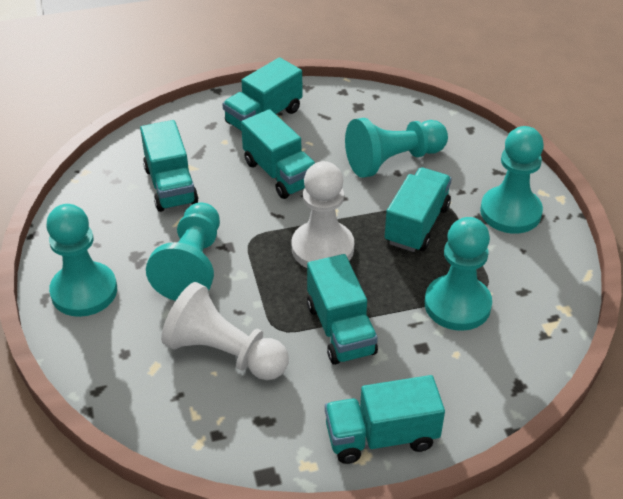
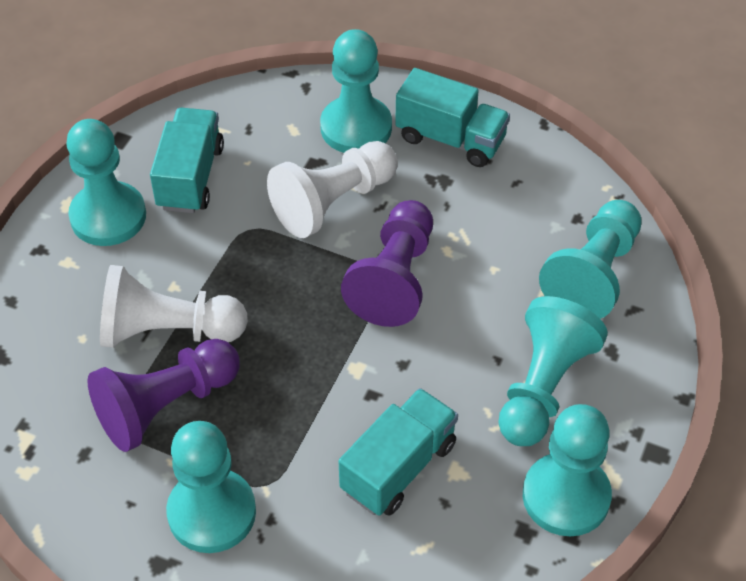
purple pawn: none = 0 -> [88,339,240,452] [341,200,433,327] = 2
turquoise pawn: [46,204,117,317] [146,202,220,301] [345,118,448,178] [425,217,492,331] [480,126,544,234] = 5 -> [66,119,146,246] [166,421,256,553] [320,29,392,153] [498,296,608,446] [523,404,612,536] [539,200,641,319] = 6
turquoise truck: [140,120,198,212] [222,57,302,131] [241,109,315,199] [307,254,378,365] [325,375,445,464] [385,167,452,252] = 6 -> [150,108,224,213] [339,388,458,516] [395,68,510,167] = 3

